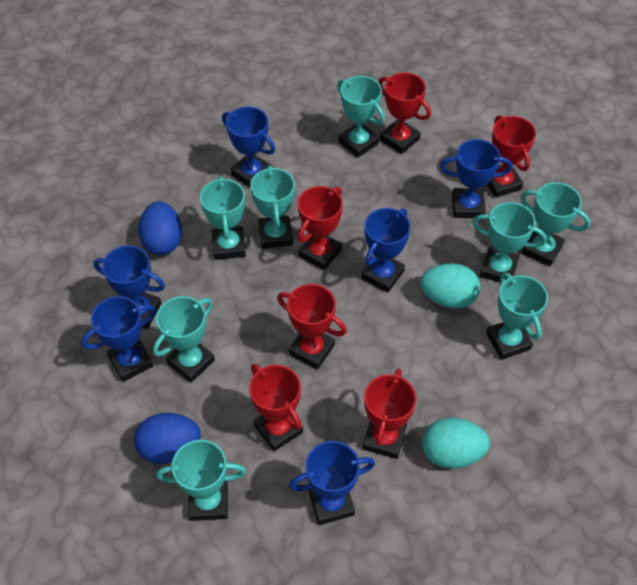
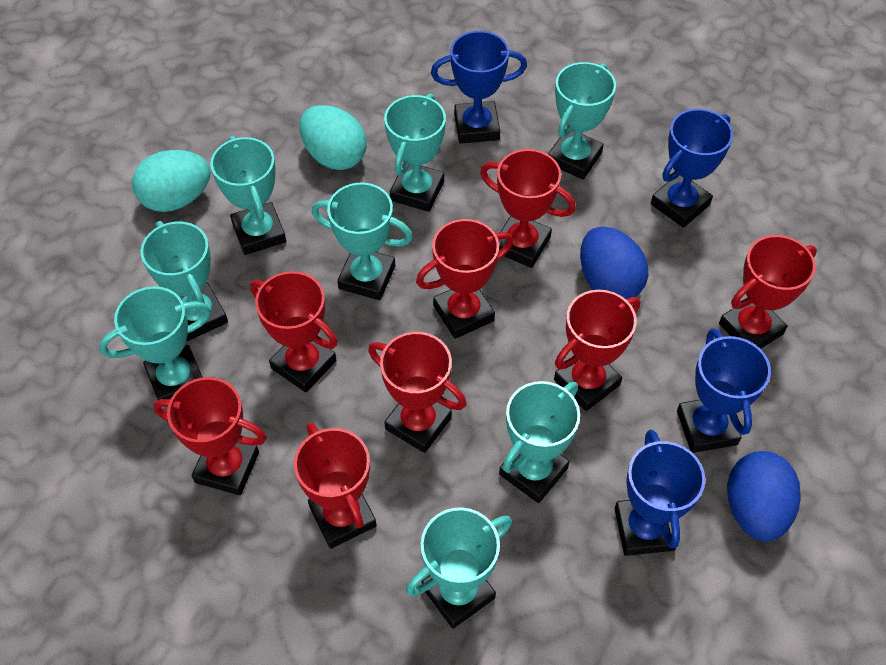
blue trophy: [81,296,156,382] [94,245,165,329] [222,106,275,187] [289,441,375,525] [361,208,411,293] [440,139,512,218] = 6 -> [431,31,527,144] [615,429,705,556] [651,109,733,228] [677,328,771,453] = 4
red trophy: [249,364,303,451] [277,284,347,369] [298,186,343,270] [363,369,416,459] [378,72,431,154] [487,115,536,198] = 6 -> [153,377,267,495] [250,271,338,392] [294,422,377,549] [368,332,466,453] [416,219,513,339] [480,149,576,268] [554,290,640,411] [719,235,817,349] = 8

